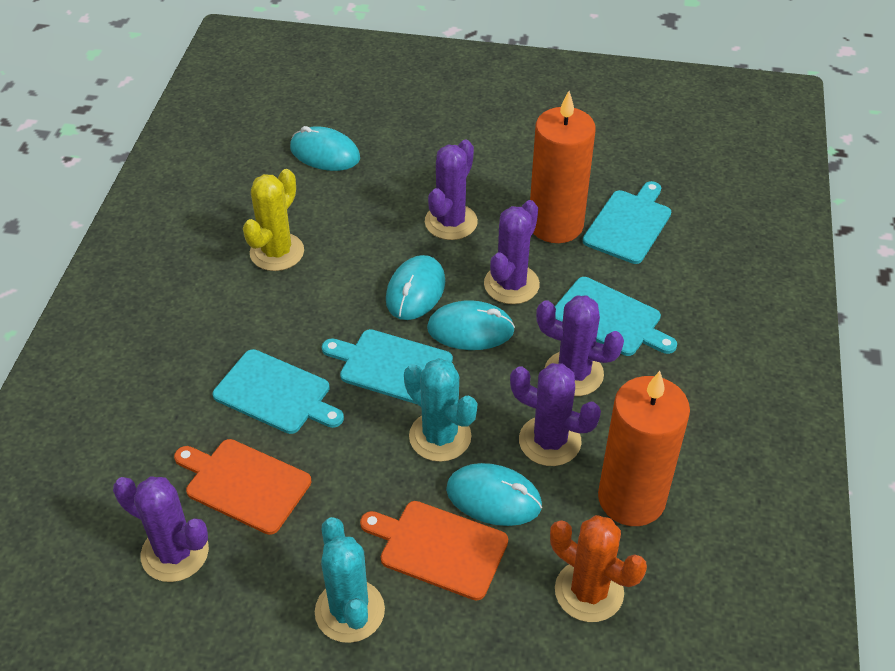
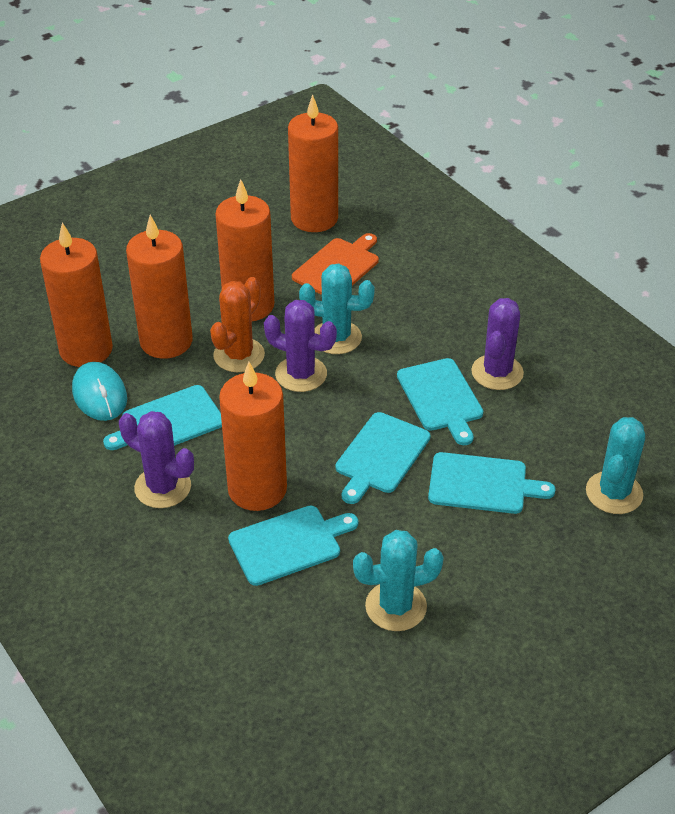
orange candle: [530,91,596,243] [598,371,690,526] = 2 -> [40,223,113,367] [126,215,193,359] [215,179,274,321] [219,362,287,511] [288,95,338,232] = 5
orange cutting board: [174,439,311,535] [360,501,508,601] = 2 -> [292,233,379,295] = 1
purple cactus: [113,476,209,582] [425,140,478,240] [484,200,540,304] [510,363,601,466] [536,295,624,396] = 5 -> [119,411,194,508] [264,300,337,392] [472,298,524,390] = 3
turquoise cactus: [315,517,385,643] [404,358,477,462] = 2 -> [299,264,375,354] [353,530,444,631] [586,417,645,514] = 3
turquoise cutting board: [213,349,344,434] [322,329,453,405] [555,277,677,356] [583,181,671,264] = 4 -> [103,385,222,450] [228,506,358,586] [335,412,431,504] [397,358,483,445] [428,452,556,514] = 5
turquoise mouse: [290,126,360,171] [386,255,445,320] [427,300,515,350] [446,463,542,526] = 4 -> [72,362,127,421] = 1
yellow cactus: [243,169,304,271] = 1 -> none = 0

